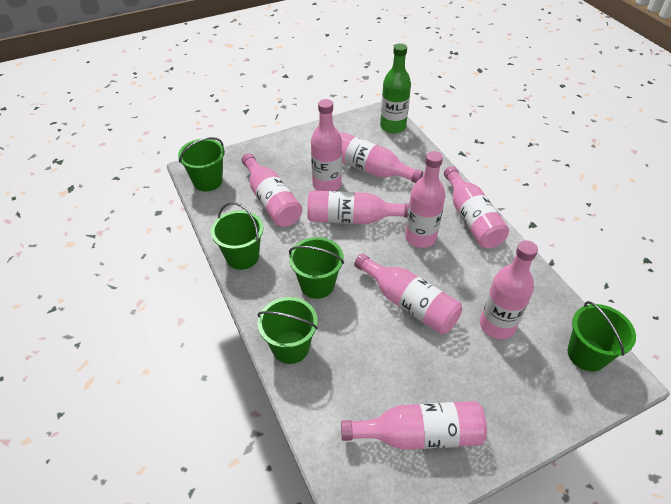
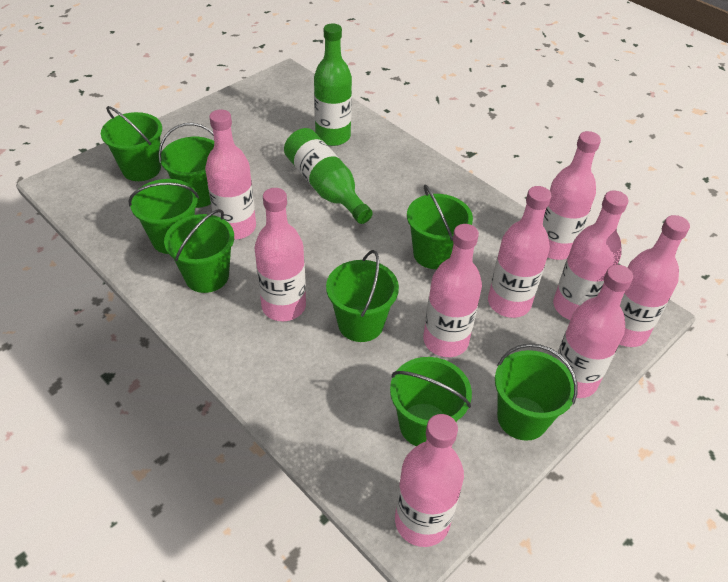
green bottle: [380,43,411,134] = 1 -> [284,128,373,224] [314,23,352,146] = 2
green bucket: [178,137,225,191] [211,202,263,270] [258,297,318,364] [289,237,344,299] [568,301,636,372] = 5 -> [101,106,162,181] [129,179,199,254] [159,123,214,208] [164,209,234,293] [326,250,399,342] [390,357,472,446] [407,185,473,269] [495,343,578,441] = 8

